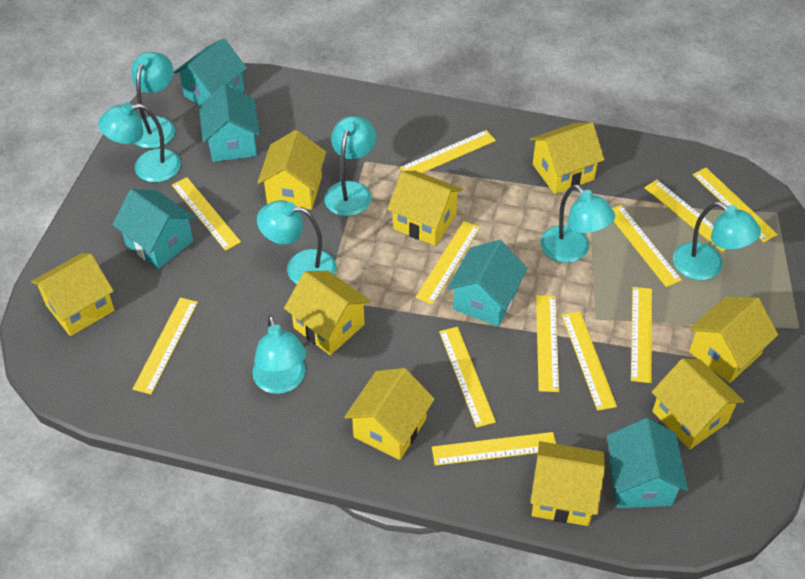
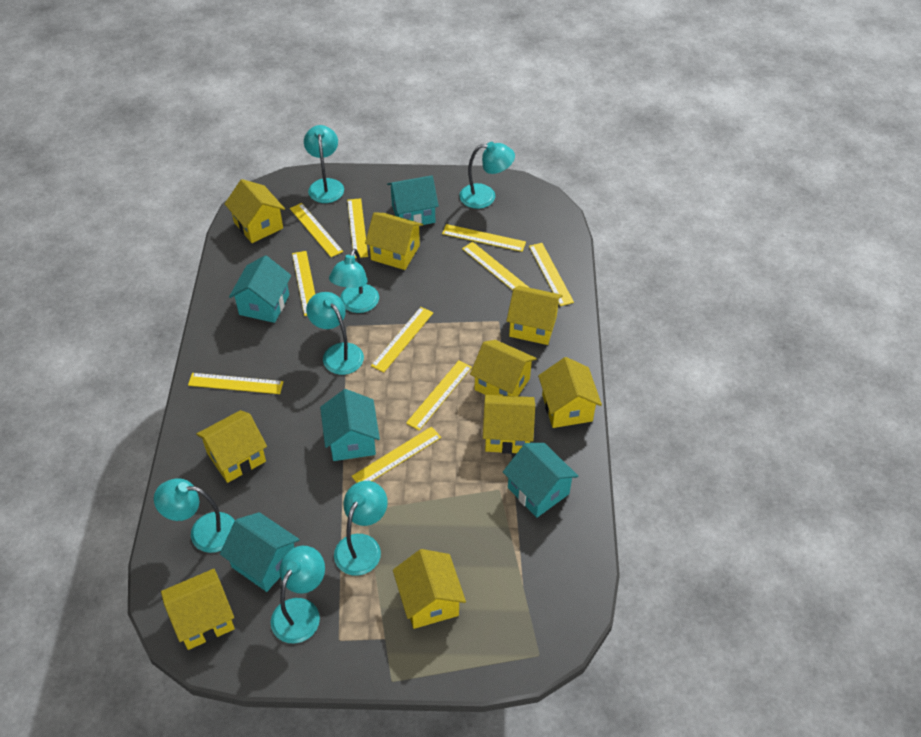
yellow ruler: [133,297,198,394] [172,177,241,251] [400,130,496,173] [416,221,480,305] [432,432,556,466] [439,327,496,428] [536,295,559,392] [562,311,617,411] [612,205,682,287] [631,287,652,383] [644,179,726,252] [693,168,778,242] = 12 -> [188,373,283,394] [290,203,343,257] [292,251,315,316] [347,198,368,258] [351,427,441,483] [371,307,433,372] [406,360,472,431] [442,224,526,252] [462,242,530,290] [529,243,574,306] = 10

